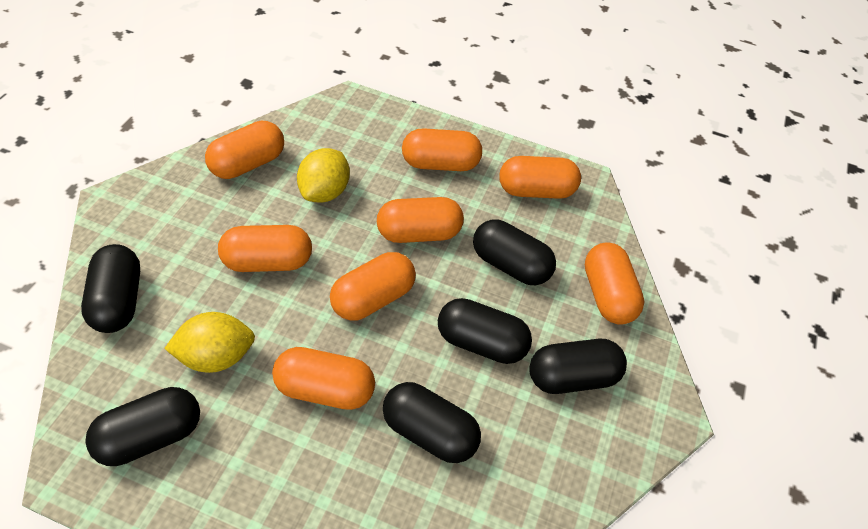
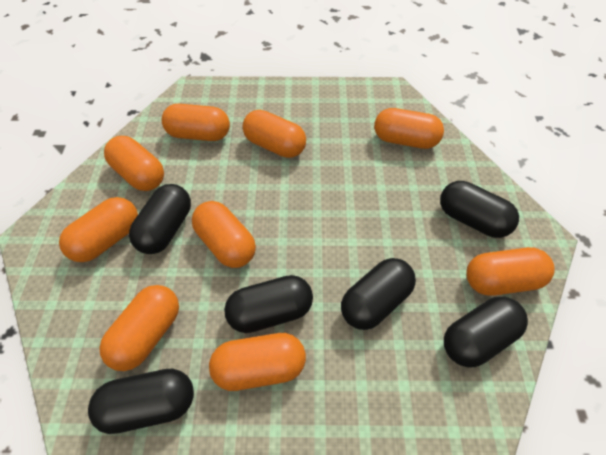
orange capsule: [205,120,284,179] [218,225,312,272] [272,347,375,410] [330,252,416,321] [377,197,464,243] [402,128,482,171] [499,156,581,199] [585,242,644,325] = 8 -> [59,197,138,262] [99,285,179,371] [104,136,164,191] [162,104,230,141] [192,201,256,268] [209,333,306,391] [243,110,306,158] [374,108,444,149] [466,247,555,296] = 9
yellow lemon: [164,312,255,373] [297,148,350,203] = 2 -> none = 0

